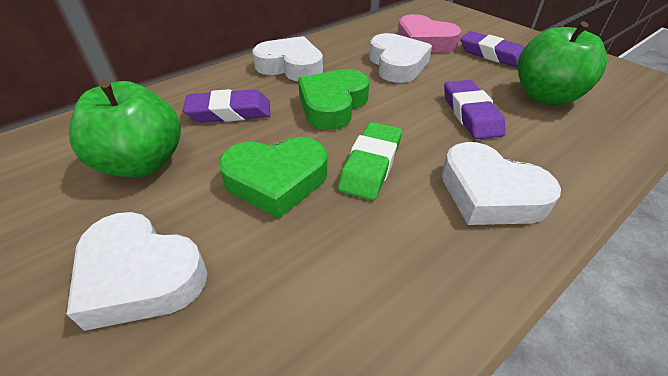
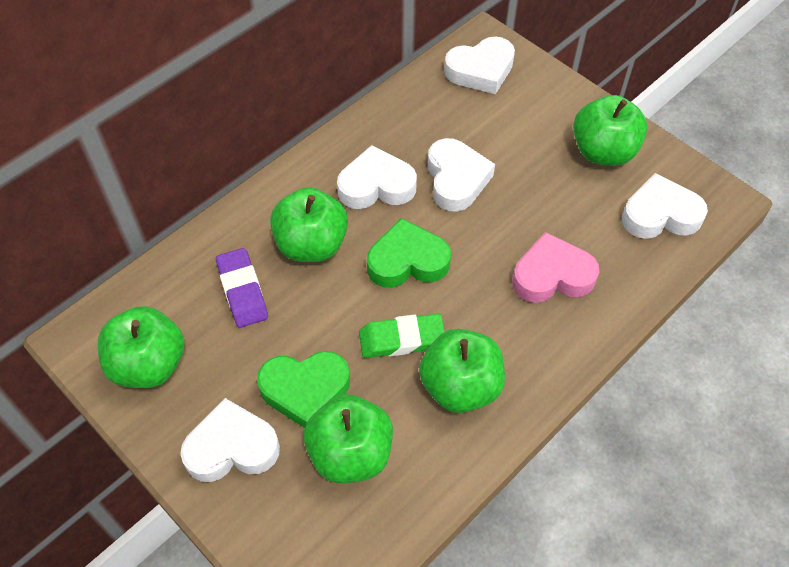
green apple: [69,80,181,177] [518,22,607,105] = 2 -> [98,306,184,388] [270,187,348,262] [304,394,393,483] [419,329,505,413] [573,95,647,166] = 5
purple eraser: [183,89,270,122] [444,80,506,139] [461,31,524,68] = 3 -> [216,248,268,328] = 1
white heart: [67,212,207,331] [253,36,323,81] [369,33,432,83] [442,142,561,225] = 4 -> [180,398,280,482] [337,145,417,209] [428,138,495,212] [444,37,515,94] [622,173,708,239] = 5

